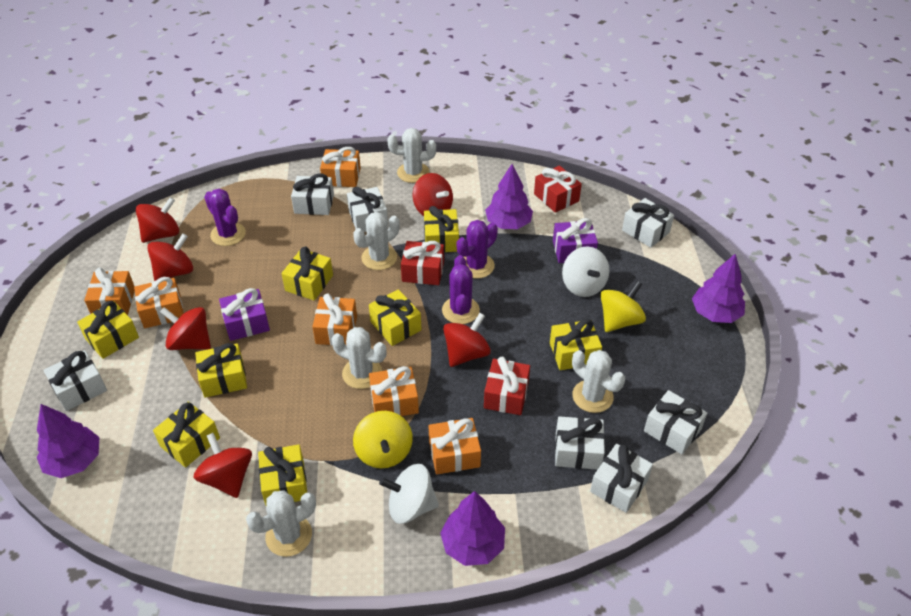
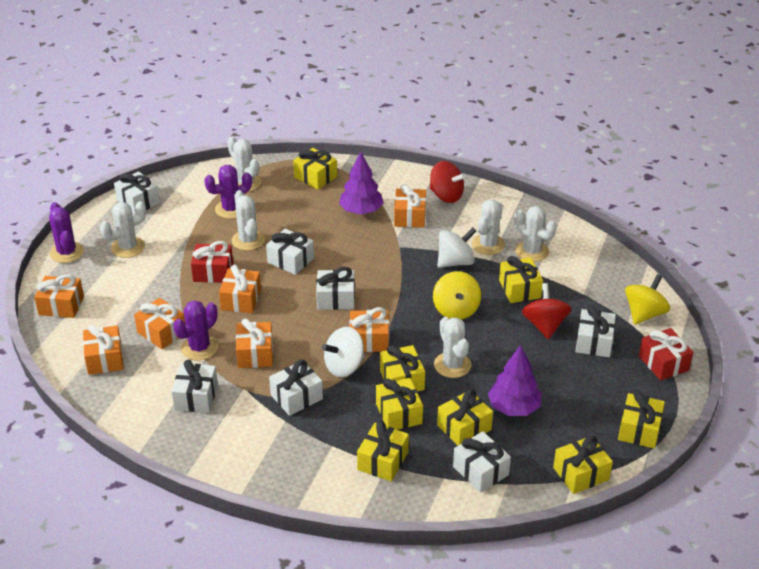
orange gift: [84,267,135,315] [134,277,184,328] [312,293,357,346] [320,147,361,187] [369,366,419,416] [429,418,481,474] = 6 -> [34,274,84,318] [83,324,124,375] [134,298,185,349] [219,265,261,313] [236,319,273,368] [349,307,389,352] [394,184,426,228] = 7
purple gift: [219,288,270,341] [553,218,598,263] = 2 -> none = 0
purple tree: [37,404,99,478] [440,491,505,566] [485,164,533,229] [692,253,745,323] = 4 -> [339,151,384,214] [488,345,542,416] = 2
red gift: [401,241,444,285] [484,357,530,415] [534,165,582,213] = 3 -> [191,241,233,283] [639,328,693,381] = 2
red spinning top: [136,197,179,243] [147,233,193,281] [160,307,211,350] [193,433,252,498] [413,173,453,216] [443,313,491,367] = 6 -> [430,161,466,203] [522,283,572,339] = 2
white cactus: [246,490,316,557] [331,327,387,389] [353,212,399,270] [387,128,436,183] [572,350,625,413] = 5 -> [100,201,146,258] [227,137,261,192] [232,190,265,251] [434,317,471,378] [472,199,505,255] [514,206,556,262] = 6

